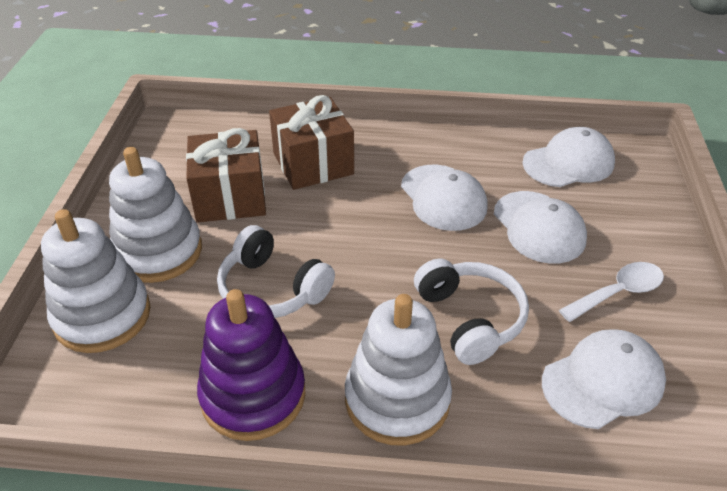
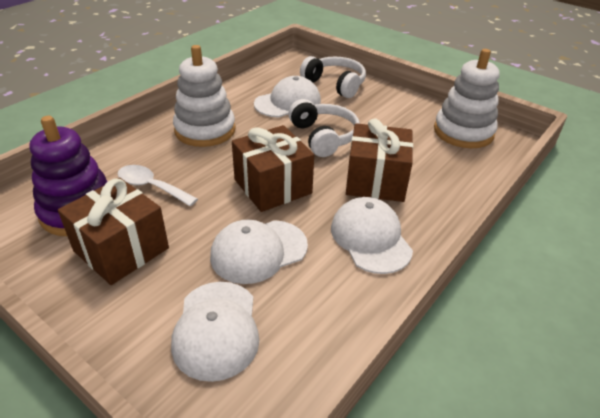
brown gift: [186,128,266,223] [269,95,354,190] = 2 -> [58,178,169,285] [232,125,314,212] [346,118,413,202] = 3
white stacking toy: [41,209,150,353] [109,147,202,283] [345,294,452,446] = 3 -> [173,45,236,147] [434,49,499,148] = 2

